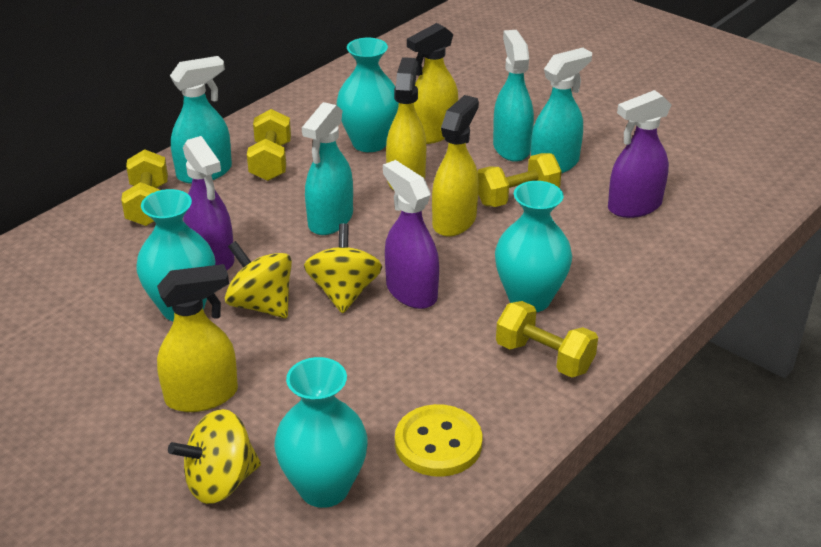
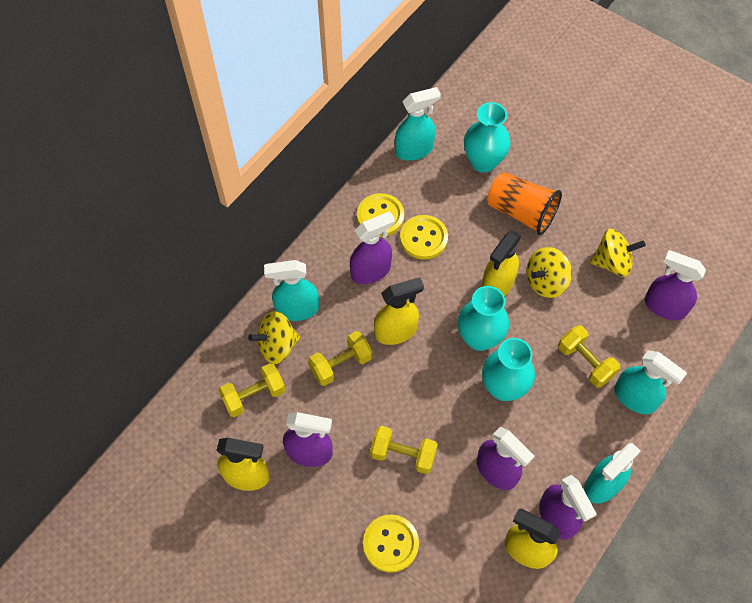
orange cup: none = 0 -> [487,172,562,235] = 1
purple spray bottle: [183,136,235,270] [383,160,439,309] [608,90,672,218] = 3 -> [283,412,333,467] [350,211,395,284] [477,427,535,490] [539,475,597,540] [645,250,706,320] = 5
turquoise vase: [136,189,215,321] [274,357,368,508] [337,38,399,152] [495,181,572,312] = 4 -> [458,286,509,351] [464,102,511,173] [482,338,535,401] = 3
yellow button: [395,404,482,477] = 1 -> [357,193,404,237] [363,515,419,573] [400,215,448,260] = 3

